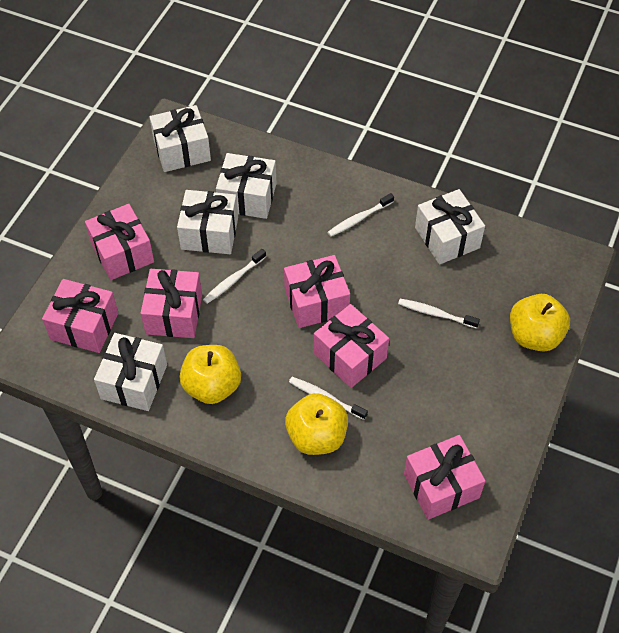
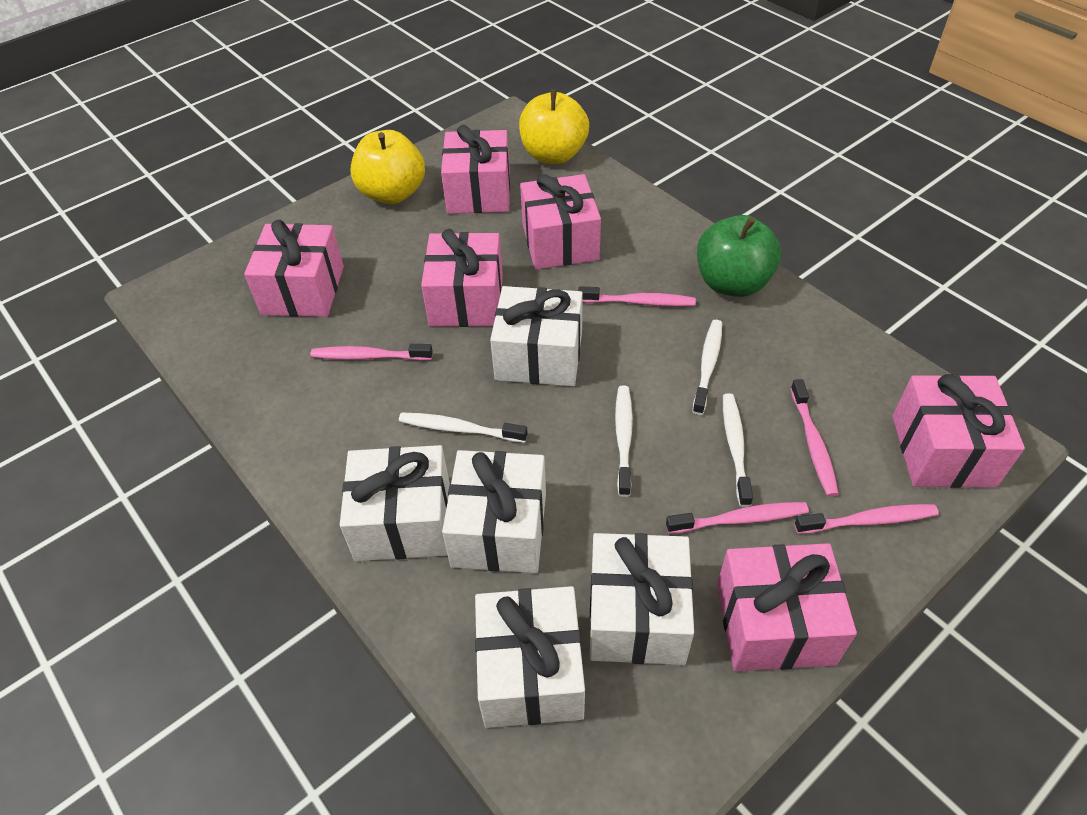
green apple: none = 0 -> [697,215,781,297] = 1
pink toothbrush: none = 0 -> [310,344,433,360] [578,286,696,306] [666,502,809,533] [790,379,839,497] [795,504,939,534] = 5
yellow apple: [179,345,241,404] [285,393,348,455] [510,294,570,351] = 3 -> [350,130,425,204] [519,89,589,164] = 2

